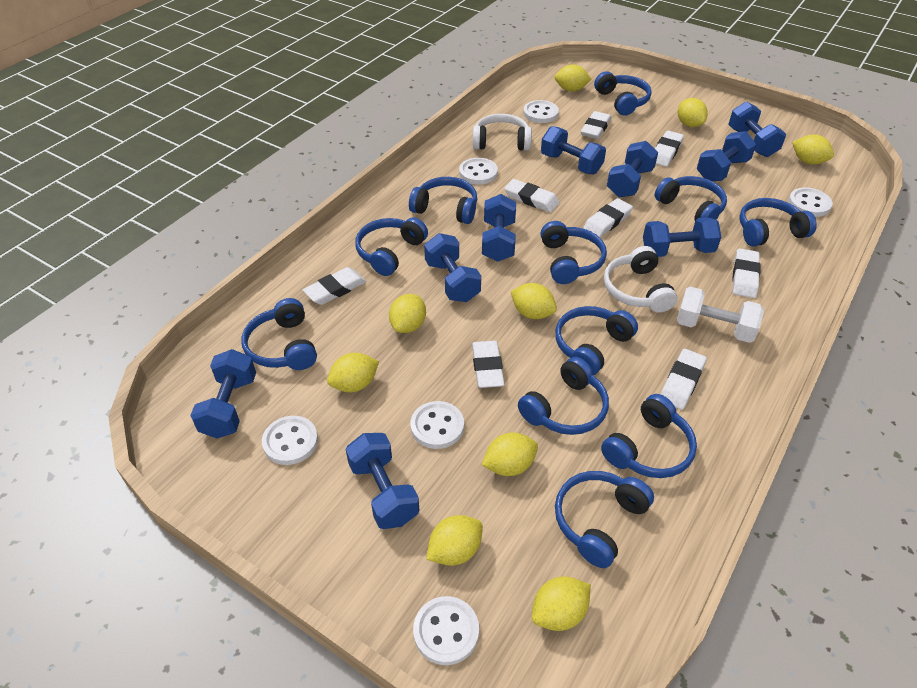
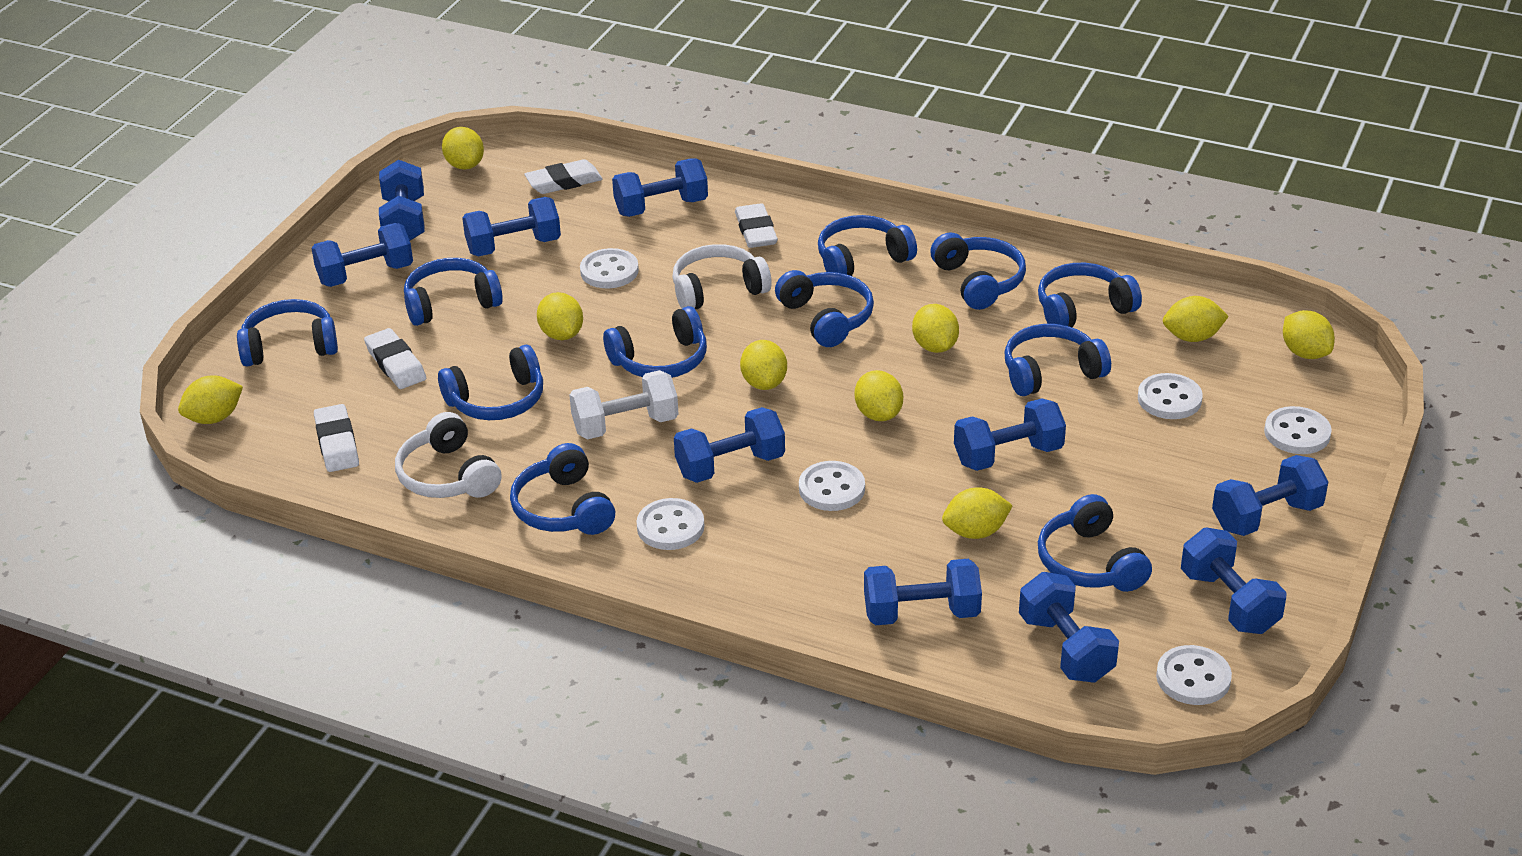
blue dumbbell: [190,349,256,438] [346,433,419,529] [424,233,481,302] [482,194,516,262] [541,126,606,174] [607,141,658,198] [643,217,721,257] [697,131,756,181] [728,102,786,157] = 9 -> [311,223,413,287] [379,160,425,241] [462,197,561,257] [612,158,708,217] [674,407,785,483] [864,559,982,625] [954,399,1066,471] [1019,572,1119,683] [1181,528,1287,634] [1212,455,1328,536] = 10
white eraser: [303,267,366,305] [472,341,505,388] [504,179,559,212] [581,111,611,139] [583,198,633,237] [655,131,684,167] [660,349,707,410] [732,248,761,298] = 8 -> [314,404,359,472] [364,328,426,389] [524,159,603,194] [735,203,778,248] = 4

